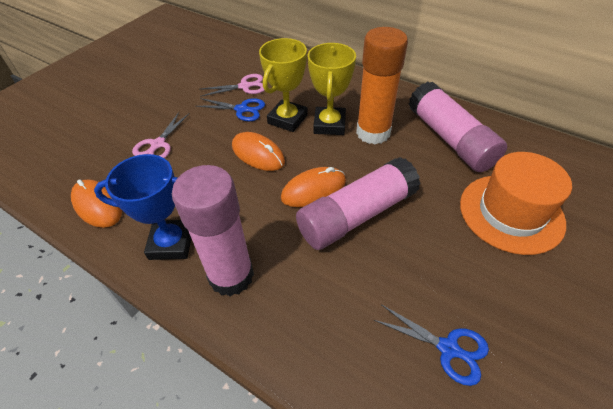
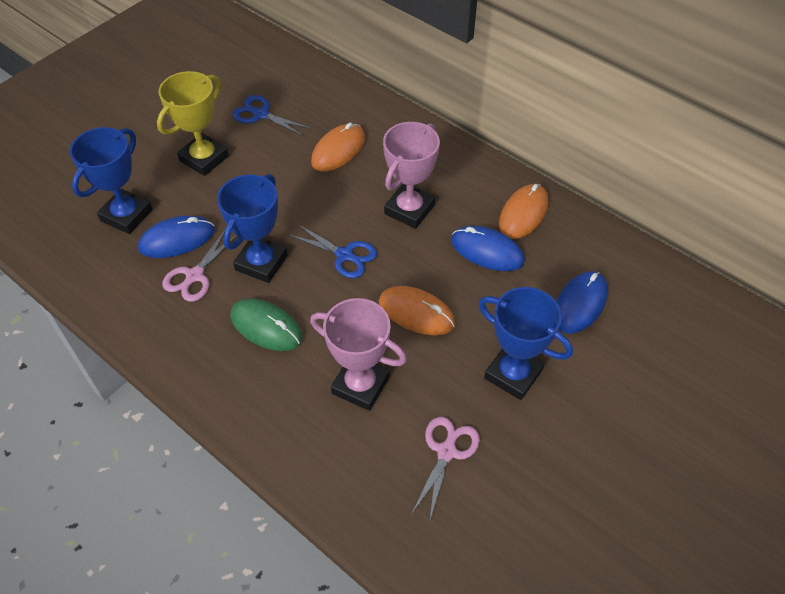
blue mouse: none = 0 -> [138,216,215,258] [451,226,525,271] [556,271,608,334] = 3
blue trophy: [94,154,191,260] = 1 -> [70,127,153,234] [217,174,288,283] [479,287,573,400] = 3
green mouse: none = 0 -> [231,298,302,351] = 1
orange glue stick: [356,27,408,144] = 1 -> none = 0
orange hat: [460,152,572,255] = 1 -> none = 0
pink glue stick: [172,165,254,296] [296,157,421,250] [408,82,507,172] = 3 -> none = 0
pink trophy: none = 0 -> [310,298,407,411] [383,122,440,229] = 2
yellow trophy: [259,38,308,132] [308,43,356,135] = 2 -> [157,71,229,176] = 1

